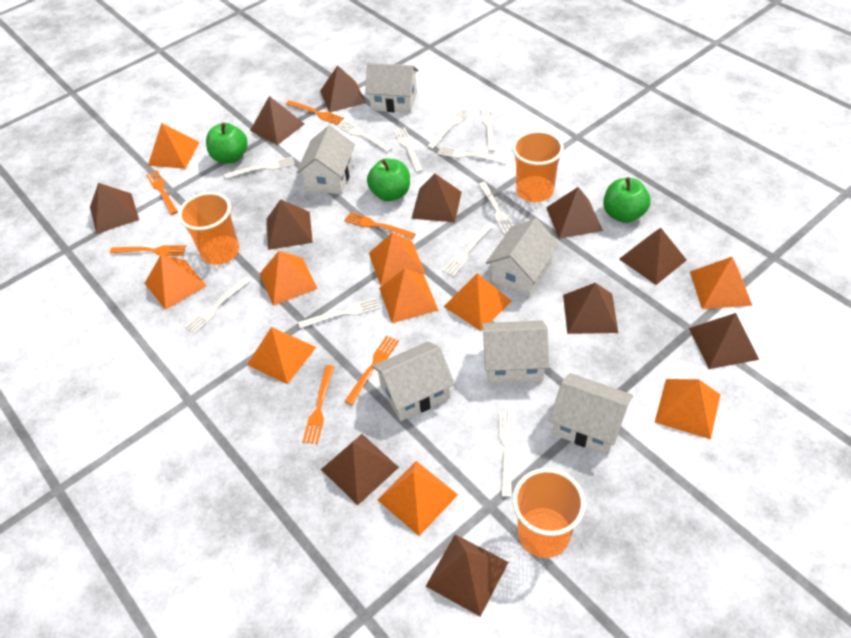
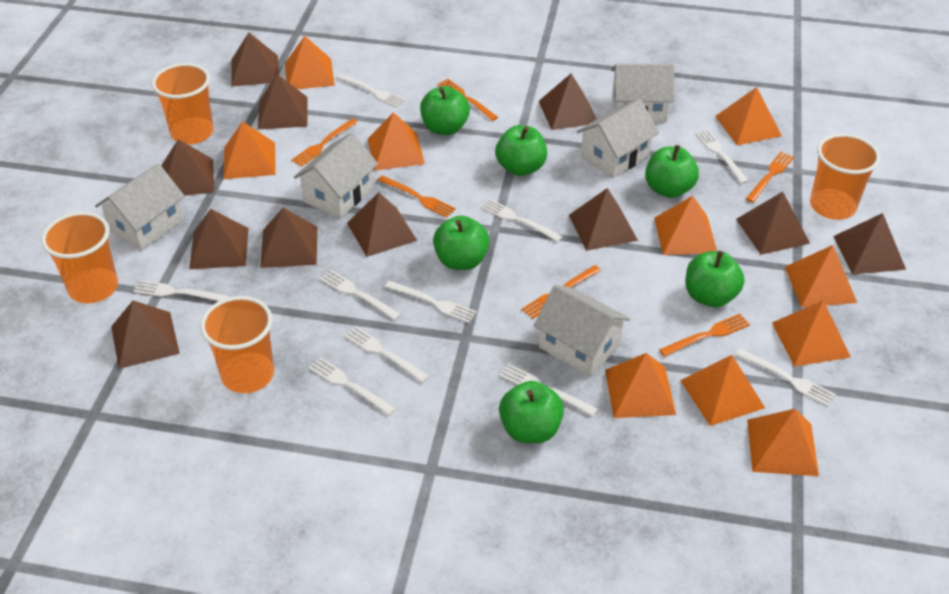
green apple: [206,123,248,163] [367,158,410,201] [603,177,650,223] = 3 -> [420,86,470,135] [433,216,490,270] [495,125,547,176] [499,381,564,443] [645,145,699,198] [685,251,745,307] = 6
orange cup: [178,192,239,265] [512,130,564,202] [512,468,585,558] = 3 -> [41,212,118,303] [152,63,214,144] [200,296,274,394] [810,134,880,220] = 4
white fork: [185,276,251,334] [224,157,295,179] [298,298,380,328] [338,120,392,152] [394,128,423,173] [427,108,471,149] [437,146,508,164] [442,222,494,277] [478,182,513,235] [480,107,496,152] [499,411,515,497] = 11 -> [133,280,230,301] [308,357,396,416] [320,270,401,320] [336,73,406,107] [344,326,429,383] [385,281,477,323] [480,199,563,242] [499,364,598,416] [696,130,749,184] [735,348,836,406] = 10
white house: [296,125,355,194] [365,63,419,113] [372,342,455,421] [482,320,549,384] [486,218,559,297] [549,373,633,455] = 6 -> [95,163,185,251] [294,133,378,219] [533,285,630,377] [577,99,659,178] [611,64,674,122] = 5

